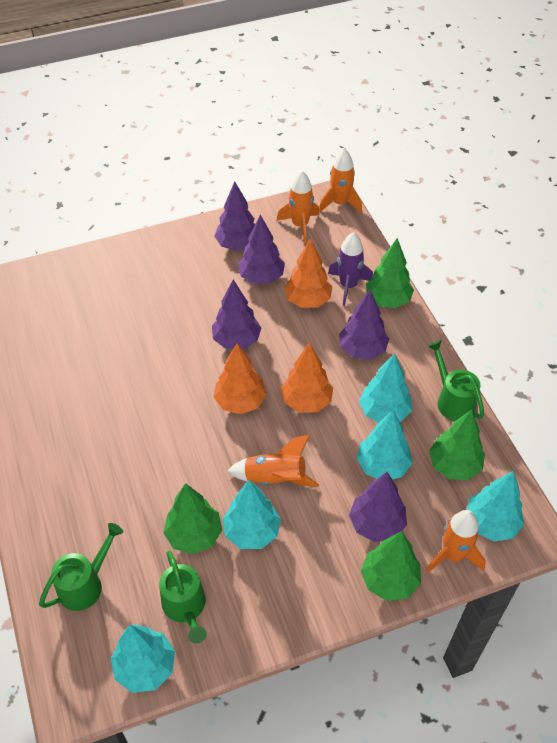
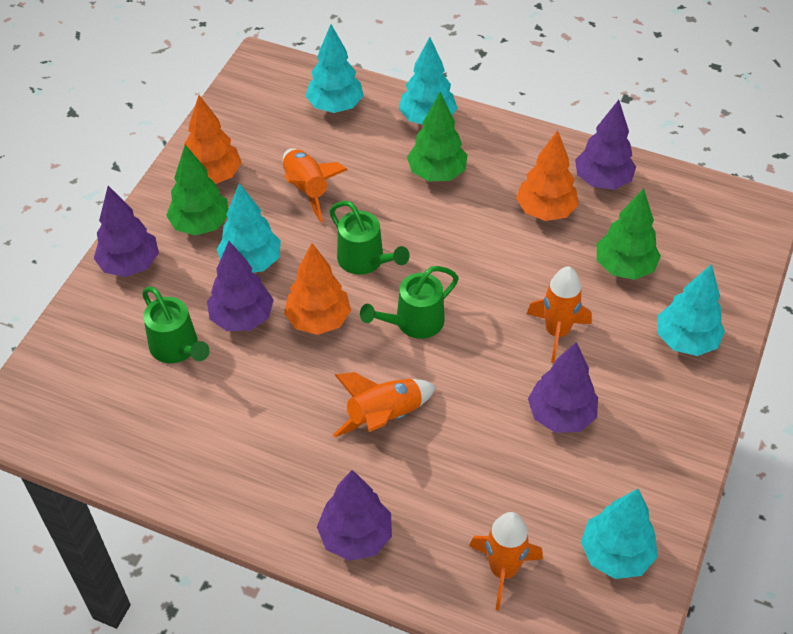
green tree: [163,483,222,554] [361,531,421,601] [366,238,414,308] [429,410,485,480] = 4 -> [166,145,229,236] [407,92,467,181] [597,188,661,280] = 3
purple rocket: [328,232,373,306] = 1 -> none = 0

